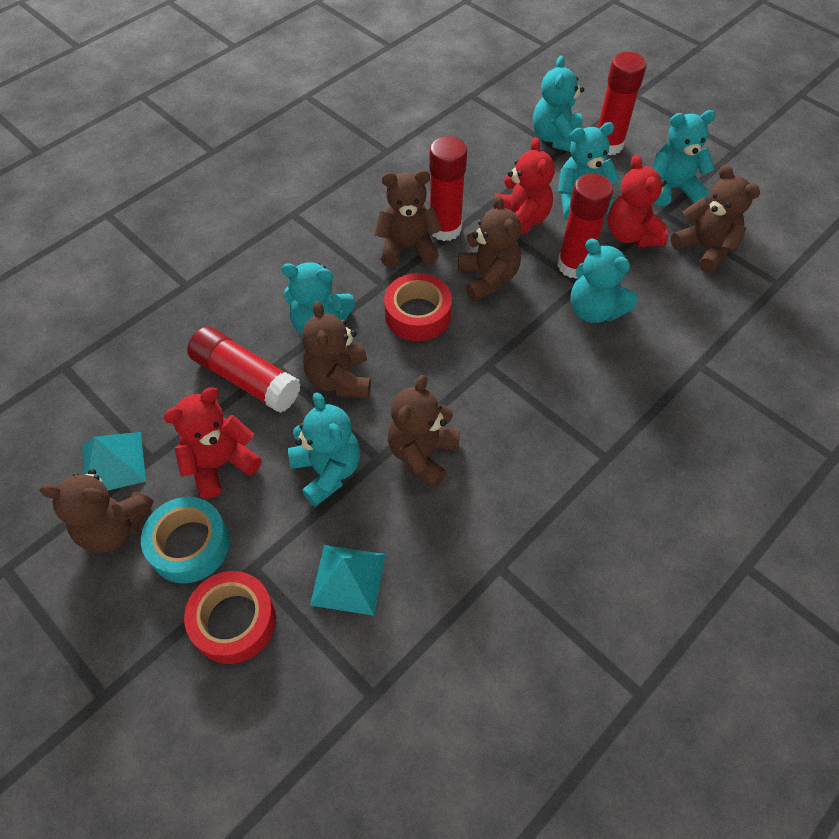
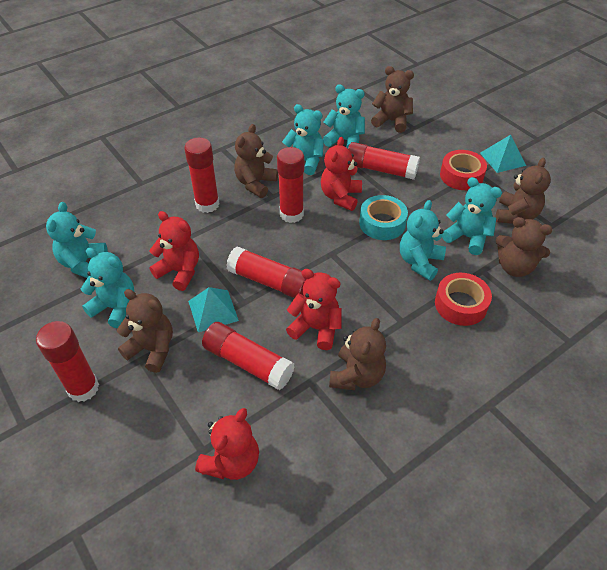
red glue stick: [187,326,301,413] [429,136,467,241] [558,173,613,279] [598,52,646,156] = 4 -> [36,321,99,402] [184,137,220,213] [202,322,295,390] [226,247,306,298] [277,147,304,223] [348,142,420,180] = 6
red teddy bear: [164,387,262,499] [493,137,555,234] [608,155,668,247] = 3 -> [149,211,199,291] [195,408,259,480] [286,269,342,350] [321,137,362,211] = 4

